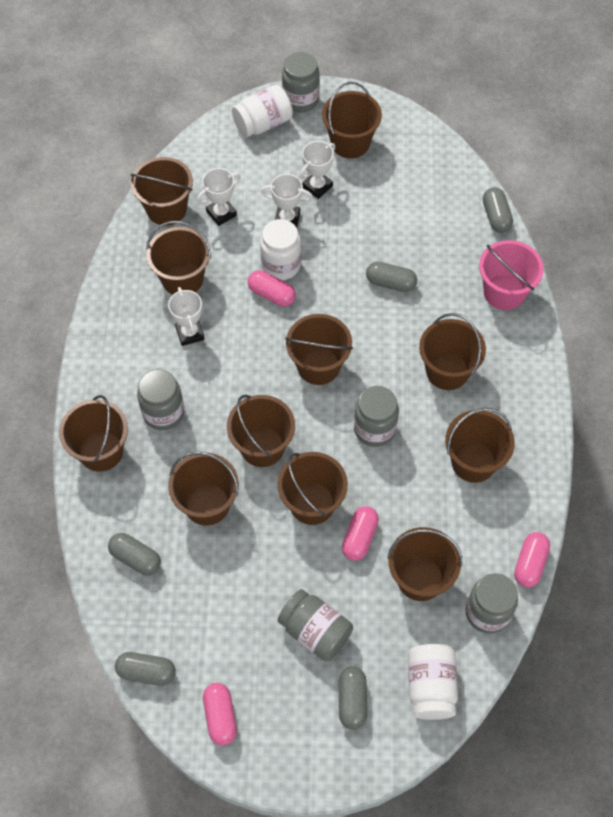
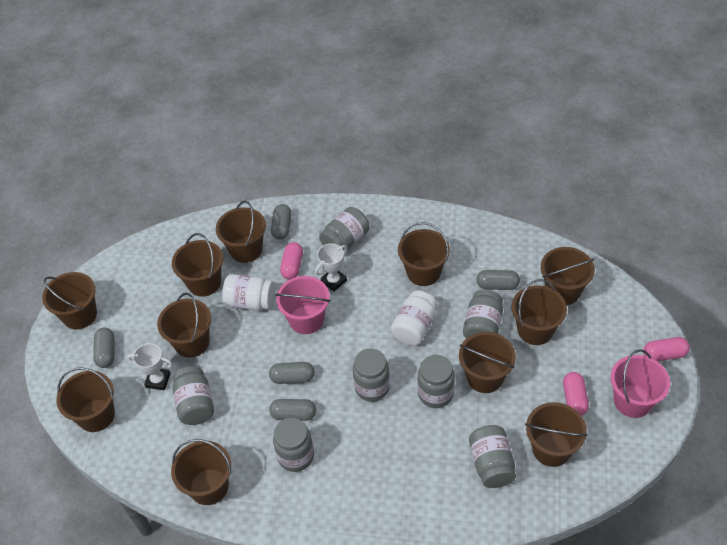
grey jar: [137,369,184,430] [278,589,353,661] [282,52,320,113] [354,386,399,447] [466,573,518,634] = 5 -> [172,366,214,425] [273,418,314,472] [319,207,370,251] [353,349,390,402] [418,355,455,408] [463,289,503,339] [469,425,516,488] = 7
pink bucket: [479,240,544,310] = 1 -> [275,276,330,334] [611,349,670,418] = 2
pink capsule: [203,683,237,746] [248,270,296,307] [342,506,379,561] [514,532,550,587] = 4 -> [280,242,303,279] [563,372,589,416] [643,337,690,361] = 3
white jar: [232,85,293,137] [260,219,301,280] [408,644,458,720] = 3 -> [222,274,275,311] [391,291,437,346] = 2
white trophy: [168,287,204,346] [197,168,241,226] [261,174,313,228] [300,141,335,199] = 4 -> [127,343,172,390] [315,243,347,292] = 2

